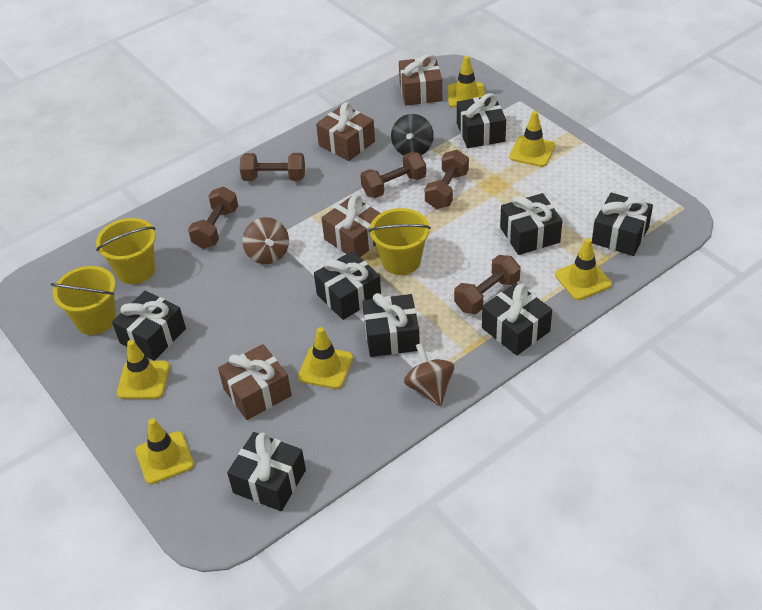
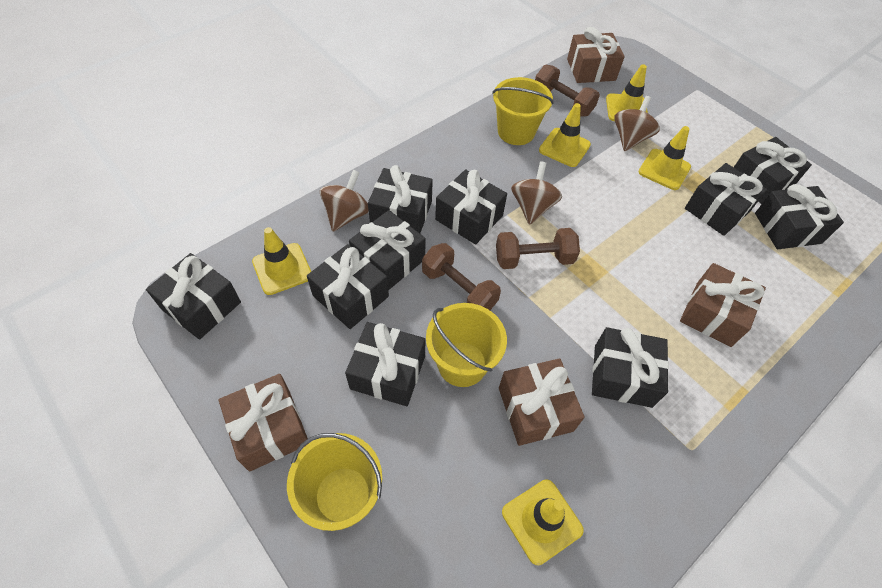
black gift: [112,290,186,361] [227,432,306,511] [314,251,381,320] [362,293,420,357] [457,93,506,148] [482,283,552,355] [500,193,562,255] [592,193,653,256] = 8 -> [146,253,241,340] [307,244,389,329] [345,322,426,406] [349,210,426,290] [368,165,433,233] [435,169,507,245] [592,327,669,408] [685,163,767,236] [734,137,812,204] [755,184,844,249] = 10
black spinning top: [391,114,434,155] = 1 -> none = 0
brown dumbbell: [188,187,238,249] [240,153,305,181] [360,152,426,198] [425,150,469,209] [454,255,521,314] = 5 -> [422,243,501,310] [496,228,580,269] [535,65,600,117] = 3
brown spinning top: [242,217,289,264] [404,343,455,406] = 2 -> [320,170,369,231] [511,162,562,225] [614,96,660,151] = 3
yellow traffic cone: [117,340,170,399] [136,418,194,484] [298,327,353,389] [448,56,485,107] [509,111,555,167] [555,238,612,300] = 6 -> [252,227,311,295] [502,479,584,565] [539,103,591,167] [606,64,648,121] [638,126,691,190] = 5

